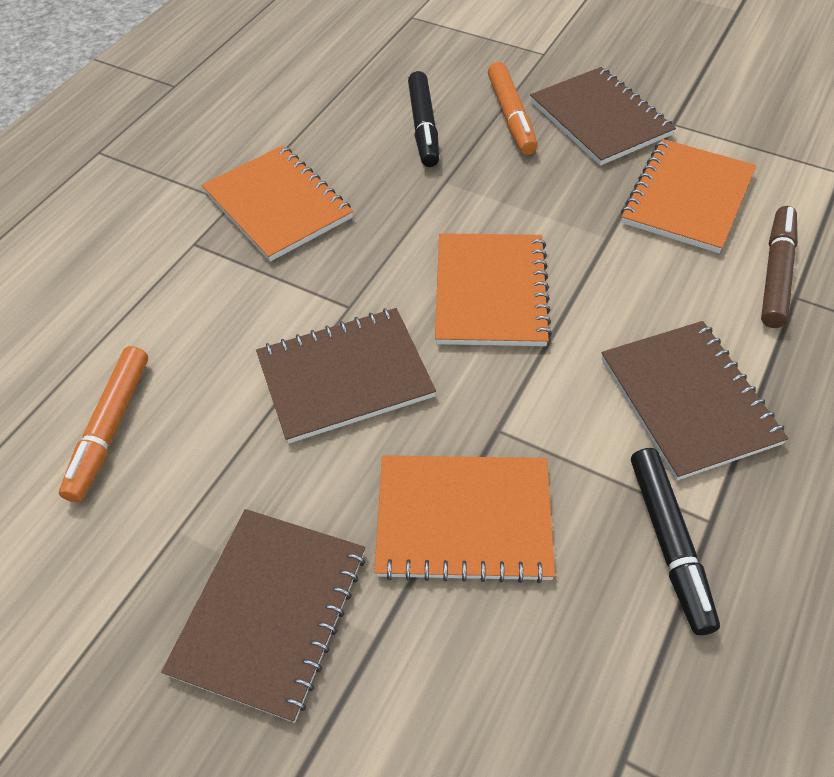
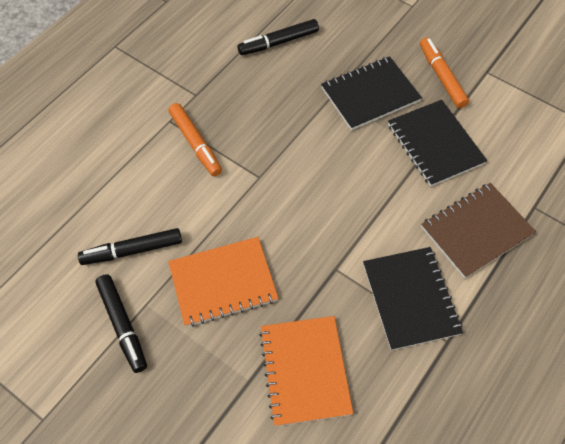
black marker: [408,71,439,167] [631,448,720,635] = 2 -> [78,228,182,265] [95,274,147,373] [237,19,319,55] = 3
black notebook: none = 0 -> [321,56,422,130] [363,247,463,351] [388,100,487,187] = 3
brown marker: [761,206,798,328] = 1 -> none = 0
brown notebook: [161,509,365,723] [256,308,436,444] [530,67,676,166] [601,321,789,481] = 4 -> [421,183,536,279] = 1
orange notebook: [202,145,353,262] [374,455,555,583] [435,233,552,346] [621,139,756,253] = 4 -> [168,237,278,327] [259,316,353,426] = 2

